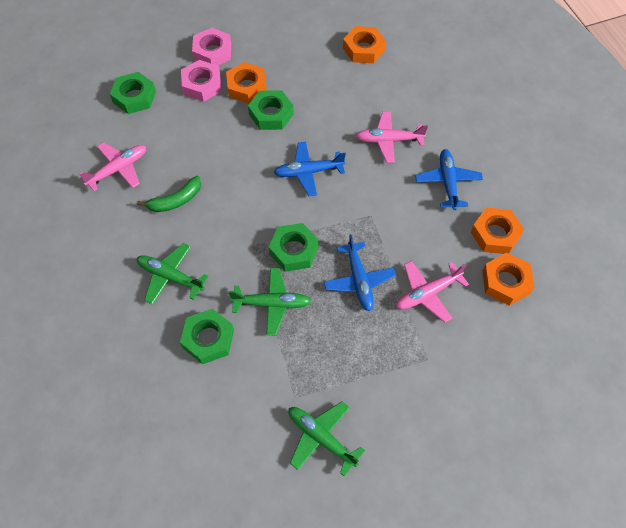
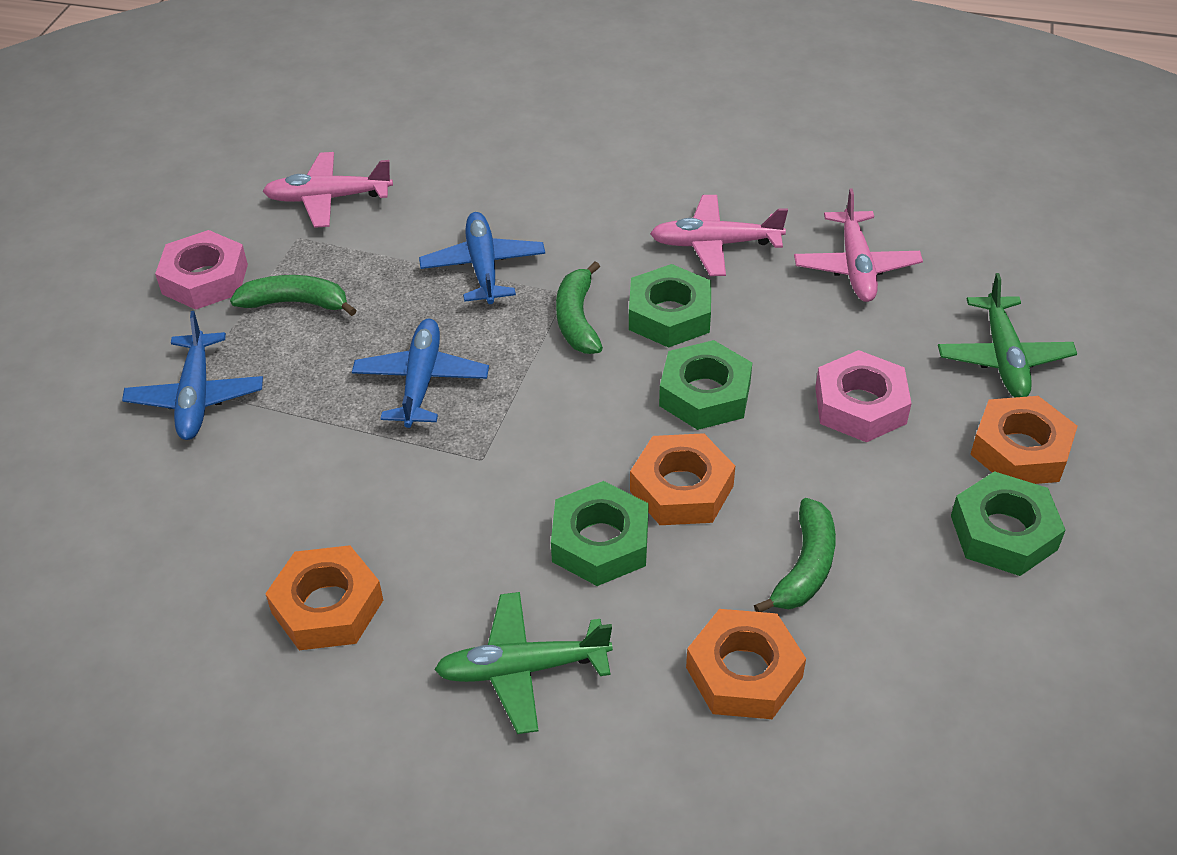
green banana: [137,176,201,212] = 1 -> [230,275,357,316] [556,261,603,354] [754,498,836,612] = 3
green plane: [137,243,209,304] [229,268,311,335] [289,402,365,476] = 3 -> [434,592,613,734] [938,273,1077,397] = 2

